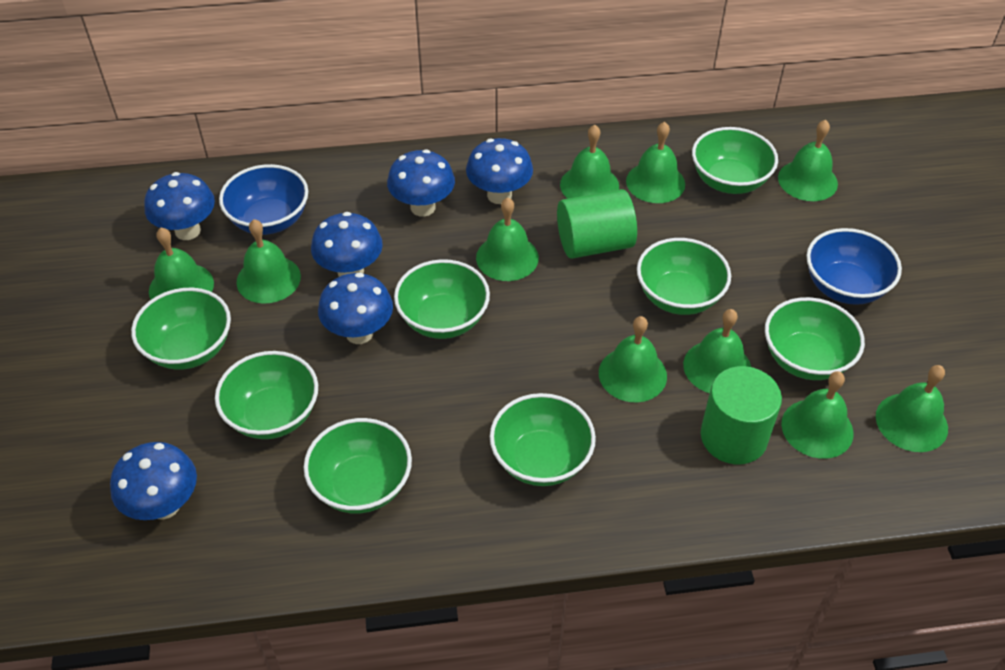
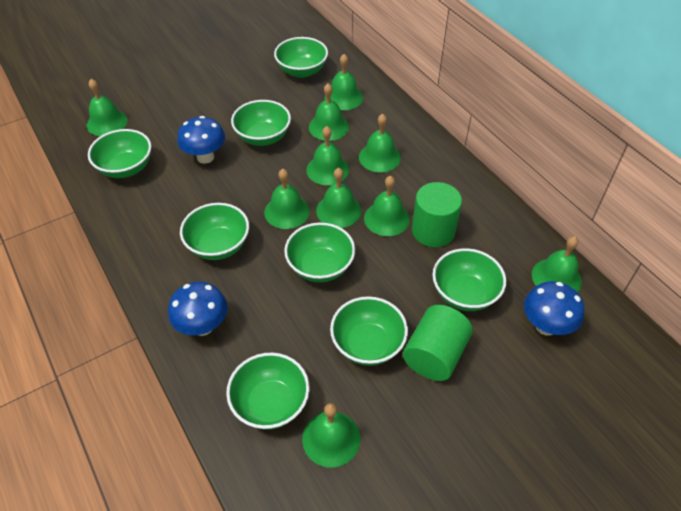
blue bowl: [219,164,308,235] [806,228,902,305] = 2 -> none = 0
blue mushroom: [110,442,197,520] [144,172,215,240] [311,212,383,277] [318,273,393,344] [387,149,455,217] [466,138,533,204] = 6 -> [168,282,228,336] [177,116,225,164] [524,281,585,336] = 3

